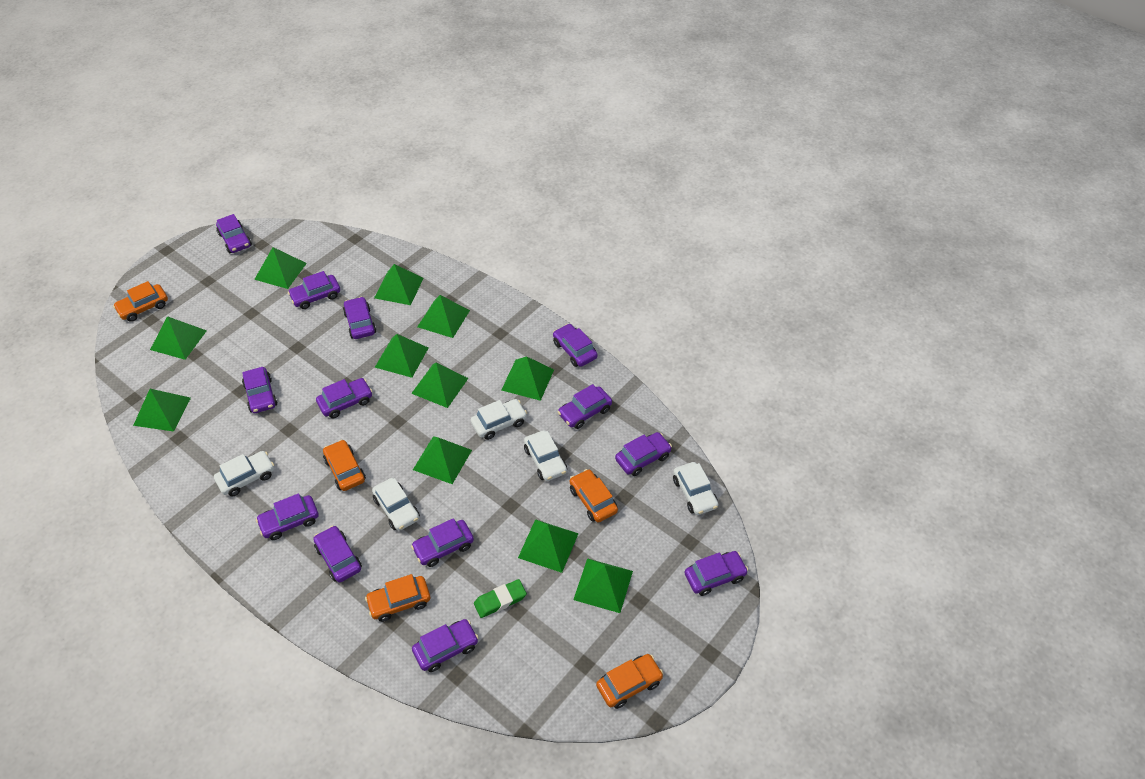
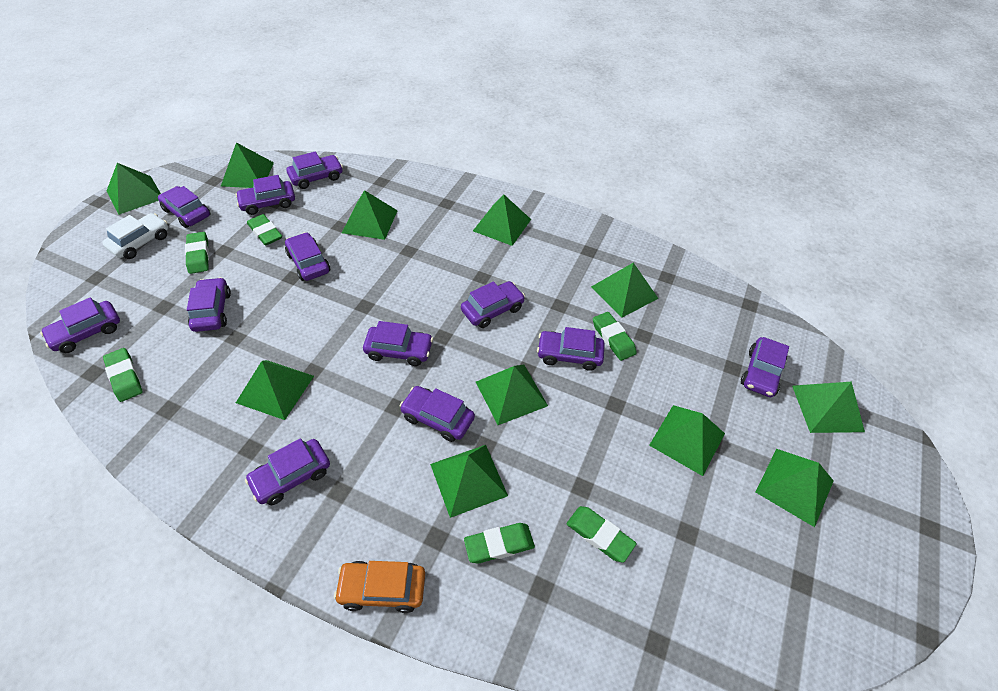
green eraser: [474,579,527,618] = 1 -> [103,348,143,402] [185,232,209,274] [247,214,282,246] [464,523,535,564] [567,506,636,563] [593,312,637,361] = 6
orange car: [113,281,168,322] [323,439,366,491] [365,574,430,622] [570,469,618,522] [596,654,664,709] = 5 -> [334,561,425,613] = 1
purple car: [216,214,252,253] [242,367,277,413] [256,493,319,540] [288,271,340,309] [314,526,362,583] [316,378,373,418] [343,297,376,339] [411,518,474,567] [412,619,479,672] [553,324,598,367] [558,384,612,429] [615,432,672,476] [684,551,748,596] = 13 -> [40,297,120,353] [158,186,211,228] [187,277,231,332] [235,175,295,215] [245,438,330,505] [285,232,330,281] [287,151,343,189] [363,321,433,366] [400,386,475,442] [461,281,525,328] [537,327,605,371] [741,337,789,397] = 12
white car: [214,451,274,496] [372,478,420,531] [471,399,527,440] [524,430,567,481] [673,462,718,515] = 5 -> [102,213,168,259] = 1

